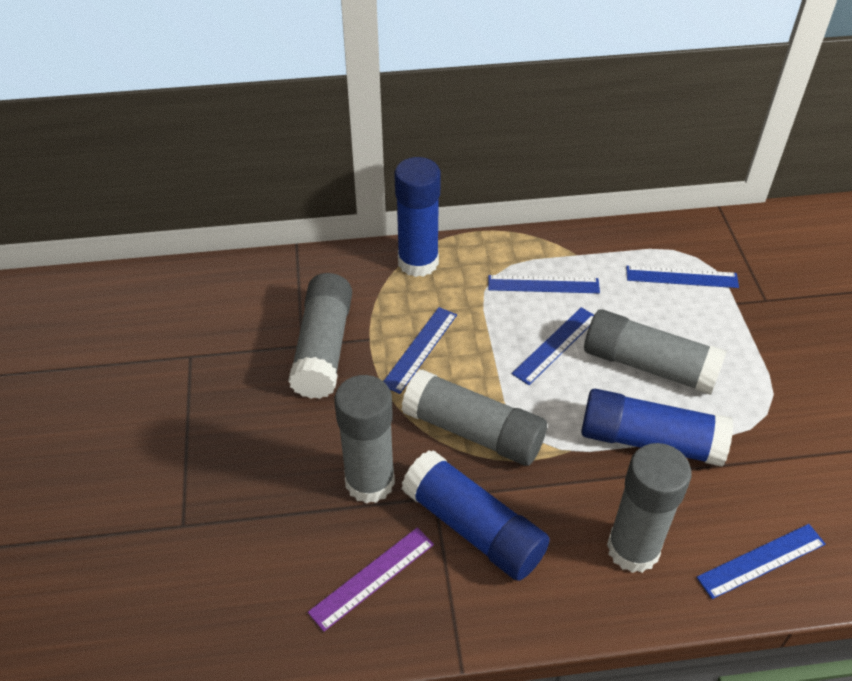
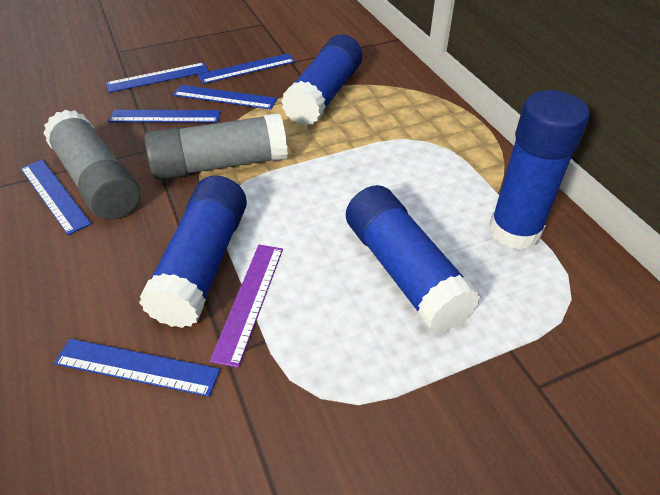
blue glue stick: [394,157,441,277] [402,450,550,581] [581,389,734,466] = 3 -> [139,175,247,328] [281,34,362,126] [346,185,481,333] [489,90,590,250] = 4
blue ruler: [383,307,457,394] [488,275,600,293] [511,307,594,385] [626,266,739,288] [696,524,825,599] = 5 -> [21,160,91,235] [54,339,220,397] [106,62,209,93] [109,110,221,122] [173,85,277,109] [198,53,295,84] = 6
grey glue stick: [288,273,352,399] [334,375,395,504] [402,369,547,466] [584,309,727,395] [607,443,692,573] = 5 -> [44,110,140,220] [145,113,288,180] = 2

